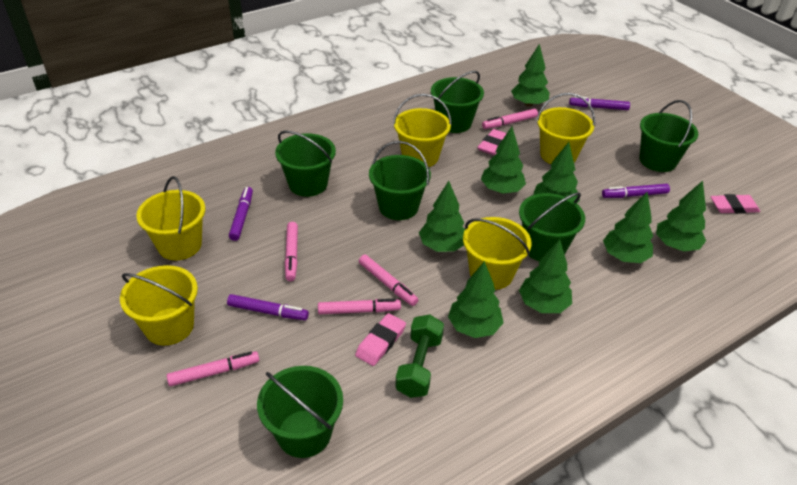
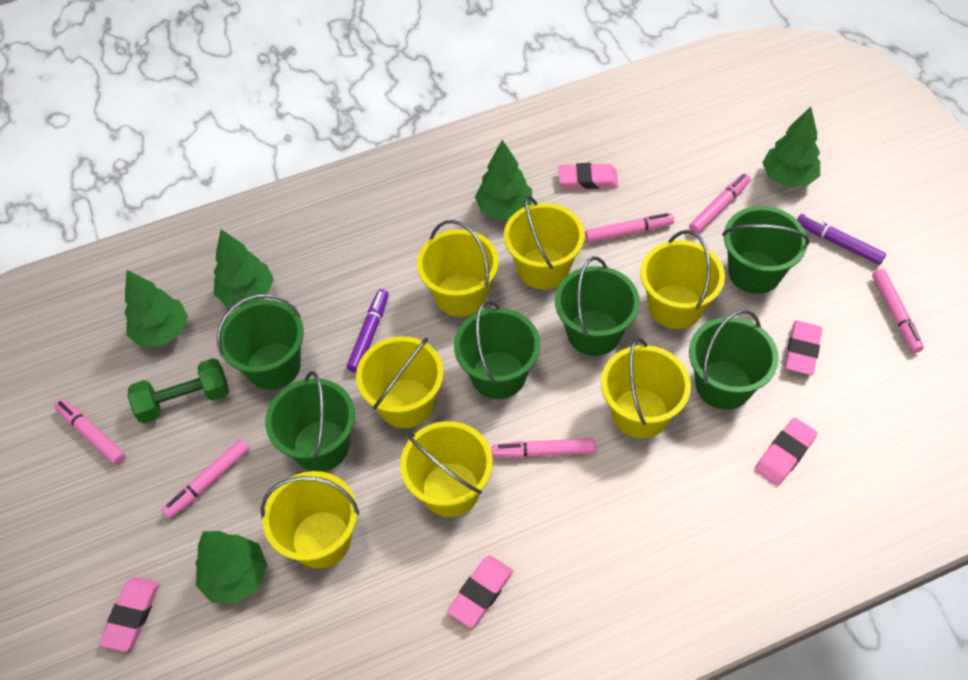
green tree: [419,181,465,252] [448,261,504,338] [481,127,526,194] [511,44,549,107] [519,239,572,313] [533,142,580,203] [603,192,653,263] [656,181,706,251] = 8 -> [124,270,188,347] [195,531,267,604] [214,229,274,307] [475,140,532,220] [762,107,820,187] = 5
pink eraser: [355,313,406,366] [477,129,507,155] [710,194,760,214] = 3 -> [99,577,160,652] [447,556,513,628] [558,163,618,189] [754,418,818,486] [785,321,822,375] = 5
pink marker: [167,351,259,386] [285,222,298,281] [318,299,401,314] [359,255,418,306] [482,109,538,129] = 5 -> [54,399,126,465] [161,439,249,519] [492,438,596,458] [585,213,674,243] [689,174,750,234] [872,269,924,353] = 6
purple marker: [227,294,309,320] [229,187,253,241] [569,96,630,110] [602,184,670,198] = 4 -> [347,289,389,373] [797,214,886,265] = 2
yellow bucket: [120,265,198,345] [136,176,205,260] [393,94,452,167] [463,217,532,290] [536,93,595,164] = 5 -> [261,471,359,568] [356,336,444,428] [400,421,493,517] [417,220,499,317] [504,196,585,290] [601,338,691,439] [640,230,725,329] = 7

